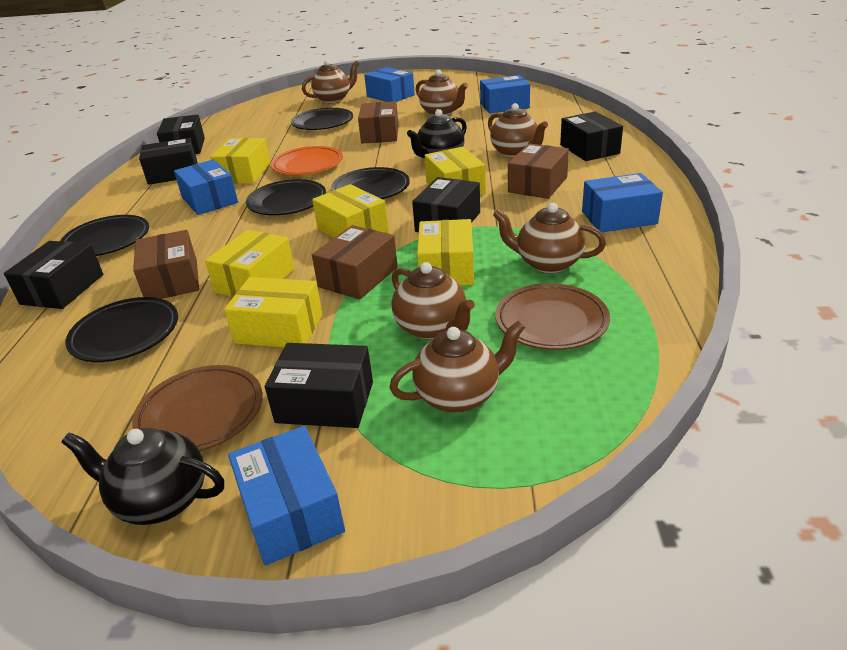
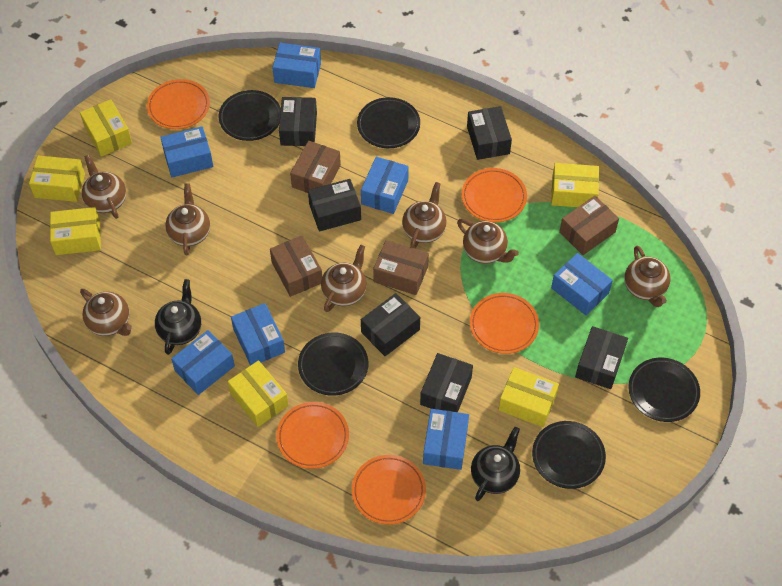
blue box: [174,160,238,215] [228,426,345,566] [364,67,415,102] [480,75,530,114] [582,173,663,233] = 5 -> [160,126,213,178] [171,330,235,395] [231,303,285,366] [272,43,321,88] [361,157,409,214] [423,409,469,470] [551,253,613,315] = 7
brown plate: [132,365,263,451] [495,283,610,350] = 2 -> none = 0
brown teapot: [302,60,359,103] [389,321,525,413] [391,262,475,340] [416,70,468,116] [488,103,548,157] [493,203,606,273] = 6 -> [80,289,132,336] [82,154,126,219] [165,183,210,255] [321,245,367,312] [402,182,446,249] [457,219,519,264] [624,246,671,307] = 7
orange plate: [271,146,343,175] = 1 -> [147,79,210,129] [276,402,349,469] [352,455,426,525] [462,168,527,222] [470,293,539,354] = 5

